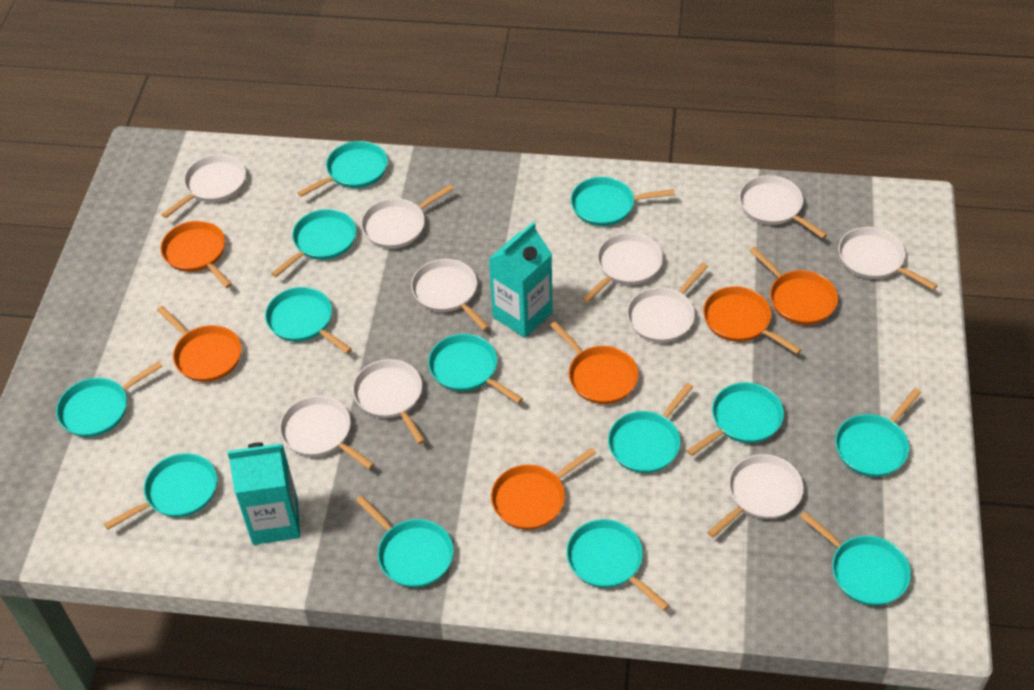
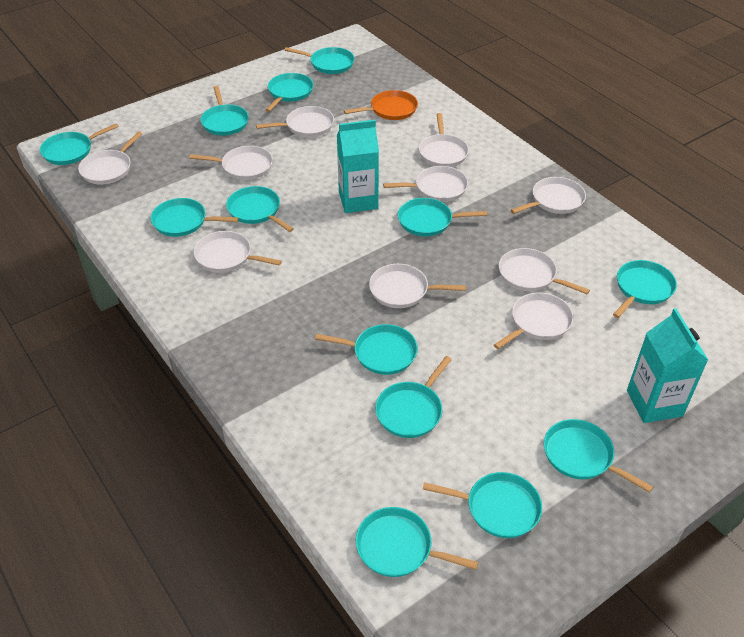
orange pan: [157,306,242,382] [160,221,232,288] [491,447,596,530] [550,321,639,404] [703,286,802,354] [749,247,838,325] = 6 -> [344,90,418,120] = 1

